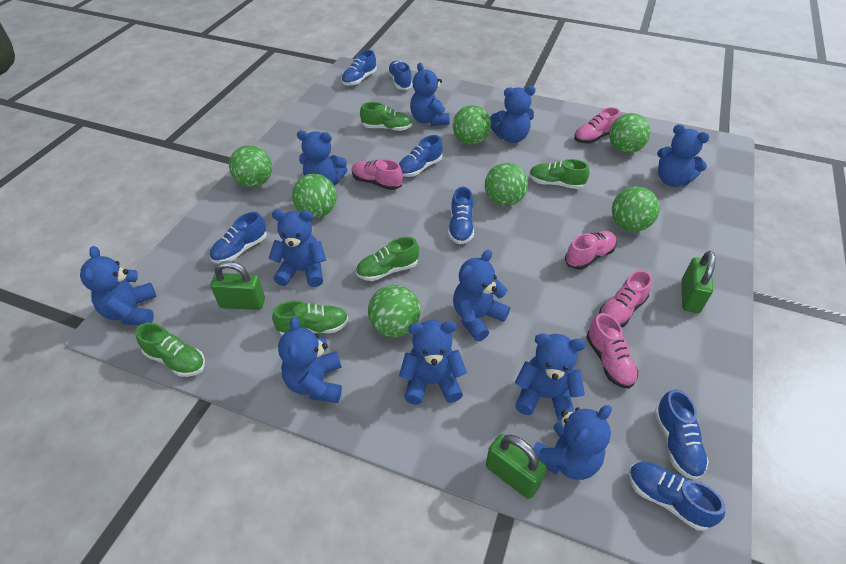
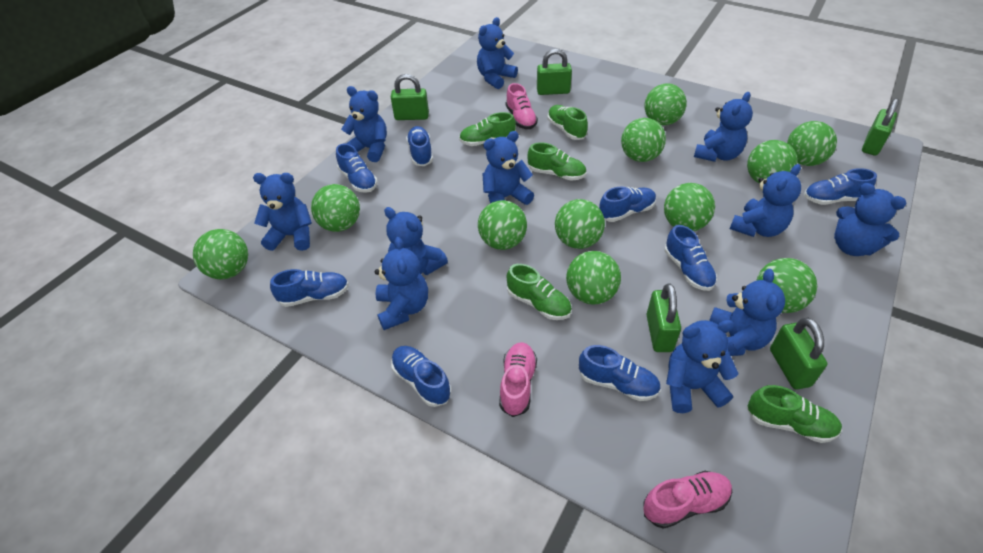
blue shoe: [210,212,267,263] [342,50,377,86] [387,60,413,90] [399,135,443,177] [448,187,474,244] [629,462,726,531] [654,389,709,480] = 7 -> [270,269,349,307] [336,144,377,193] [391,346,451,407] [406,126,433,166] [579,345,661,401] [599,187,656,222] [664,225,717,291] [804,168,877,205] = 8
green ball: [229,145,272,187] [292,174,337,218] [368,285,420,337] [453,105,491,145] [485,163,528,206] [609,113,651,153] [612,186,659,232] = 7 -> [193,229,248,279] [311,184,360,232] [478,200,527,250] [555,199,605,249] [566,251,621,305] [621,118,666,162] [645,83,687,125] [664,183,715,231] [747,140,798,184] [756,258,817,313] [787,121,837,166] = 11
green padlock: [211,261,265,310] [486,434,547,499] [681,251,715,313] = 3 -> [391,74,429,120] [537,49,572,95] [646,283,681,352] [770,318,828,389] [862,98,899,156] = 5
pink shoe: [352,159,403,190] [565,231,617,269] [574,107,620,143] [586,313,638,389] [599,270,652,328] = 5 -> [499,342,537,417] [506,83,538,129] [643,471,732,529] = 3

